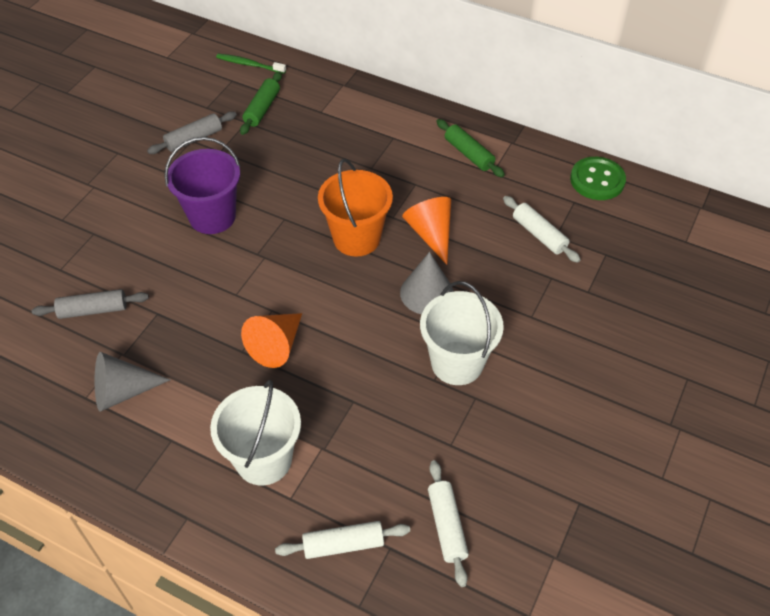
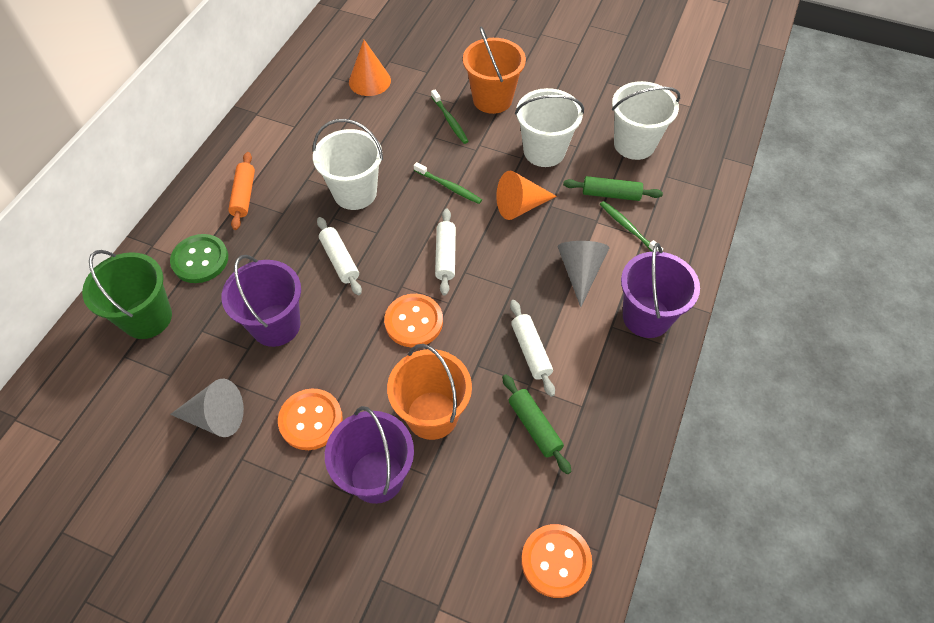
green bucket: none = 0 -> [82,250,172,339] = 1
green toothbrush: [216,54,286,74] = 1 -> [414,162,482,204] [431,90,469,144] [600,201,663,252] = 3
grey rolling pin: [32,289,149,319] [147,111,237,154] = 2 -> none = 0
orange bucket: [318,159,393,257] = 1 -> [387,344,472,440] [463,27,526,114] = 2
orange button: none = 0 -> [278,389,343,450] [384,294,443,348] [521,524,592,598] = 3
orange rolling pin: none = 0 -> [228,152,255,230] = 1
purple bucket: [164,137,240,234] = 1 -> [222,255,301,347] [325,406,414,504] [621,243,700,338] = 3
white bucket: [210,380,301,486] [420,281,504,385] = 2 -> [313,119,383,210] [515,88,584,167] [612,81,680,160] = 3

